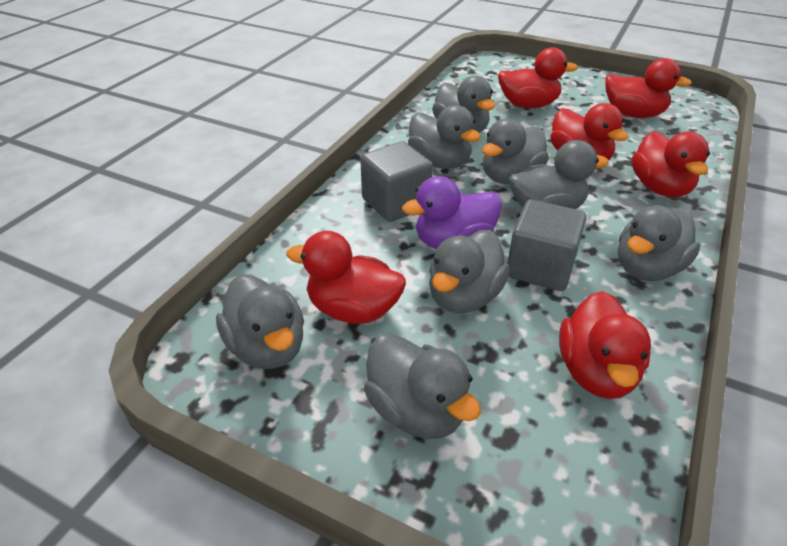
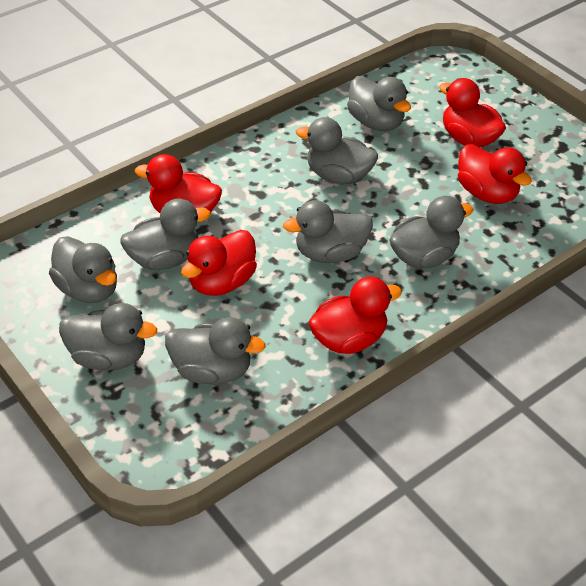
grey cube: [360,141,433,222] [507,200,586,291] = 2 -> none = 0
purple duck: [402,176,502,249] = 1 -> none = 0
red duck: [286,231,406,324] [498,47,578,108] [550,103,629,161] [559,291,651,399] [605,58,692,118] [632,131,710,197] = 6 -> [135,154,222,213] [181,230,257,296] [308,277,402,354] [439,78,506,148] [458,144,532,204] = 5

